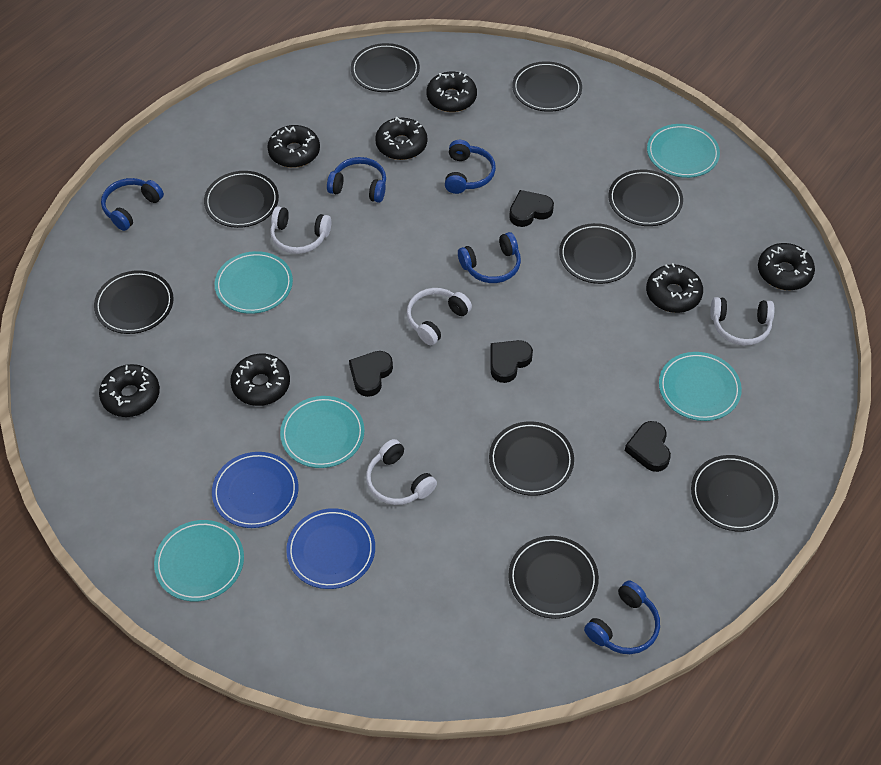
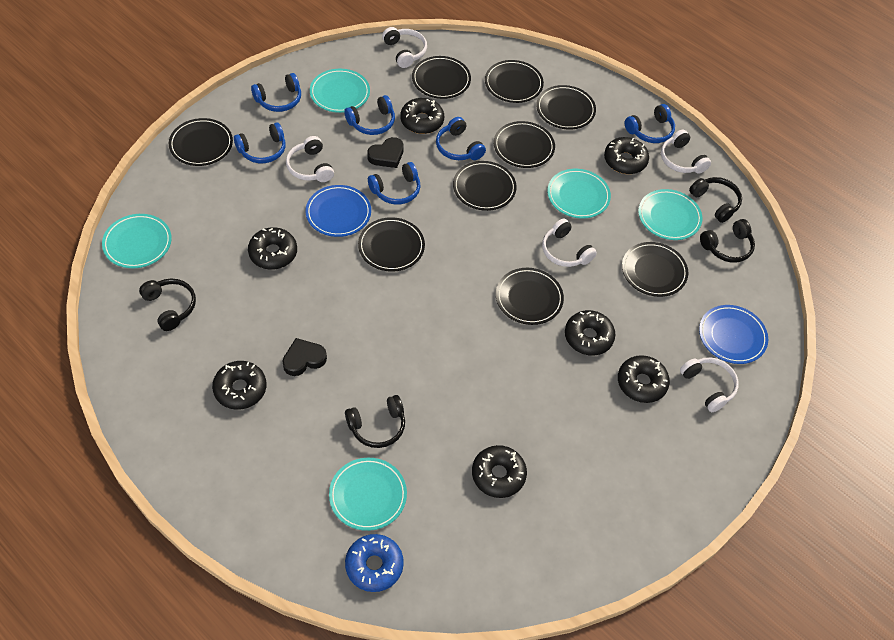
black headphones: none = 0 -> [139,279,196,331] [345,395,405,448] [689,177,742,223] [700,219,755,263] = 4
black heart: [349,351,393,397] [490,340,533,383] [509,190,554,227] [625,421,671,472] = 4 -> [283,338,327,376] [367,137,404,168] = 2
blue donut: none = 0 -> [345,534,404,592] = 1
blue headphones: [101,178,164,231] [327,157,386,203] [445,140,496,194] [458,232,521,283] [584,580,660,654] = 5 -> [234,122,286,163] [251,73,301,112] [344,95,395,135] [368,162,421,205] [436,117,486,160] [625,104,675,143] = 6
white headphones: [270,206,331,254] [366,439,437,505] [407,288,472,345] [710,297,775,346] = 4 -> [286,136,334,182] [382,27,427,68] [542,218,597,267] [661,130,711,174] [680,357,739,412] = 5

